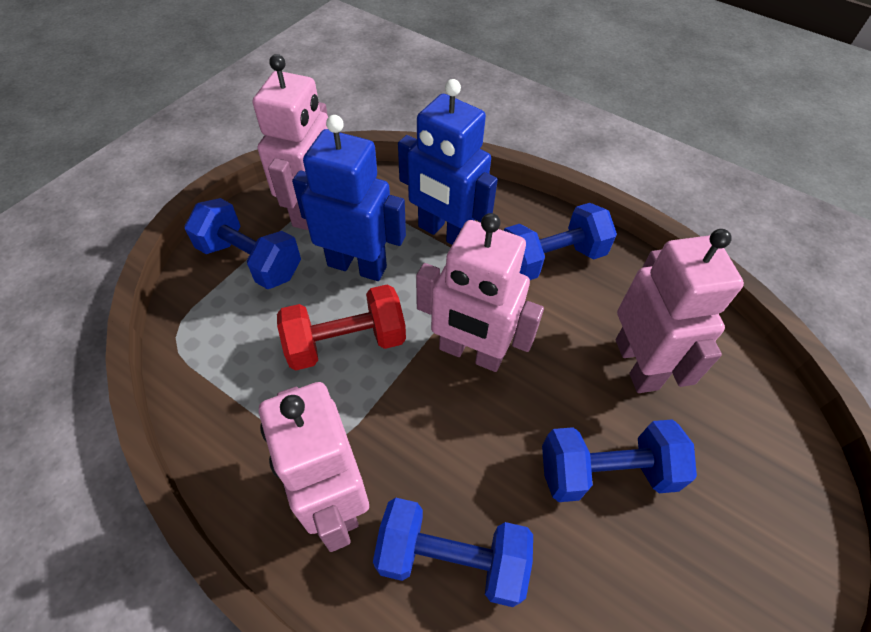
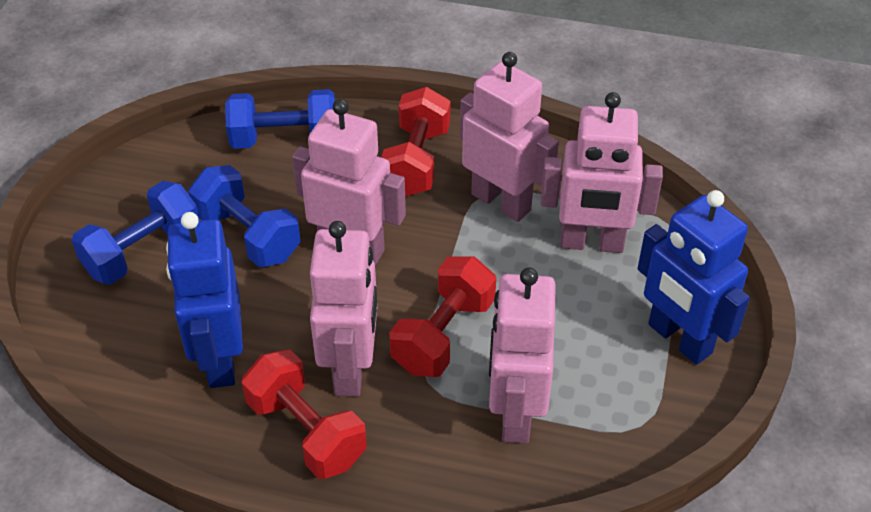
blue dumbbell: [185,198,301,289] [373,498,533,607] [503,203,617,280] [542,419,697,502] = 4 -> [72,181,200,284] [188,165,300,267] [225,89,335,149] = 3
pink robot: [253,54,328,230] [259,382,369,552] [416,213,544,372] [616,229,744,393] = 4 -> [292,99,406,265] [310,221,377,396] [460,52,559,222] [489,268,556,443] [541,92,663,253] = 5
red dumbbell: [277,284,406,370] = 1 -> [242,350,367,479] [381,87,451,196] [389,256,496,377] = 3

